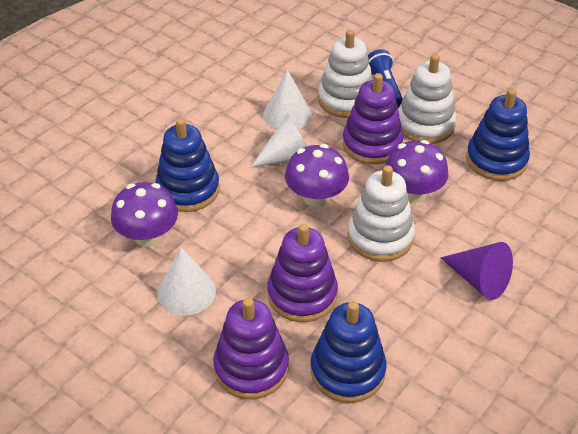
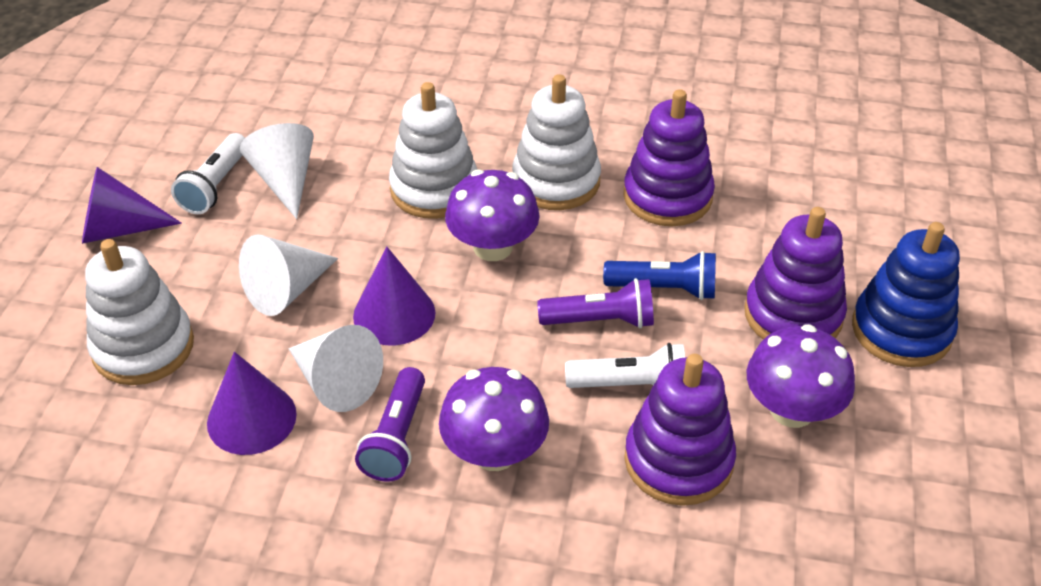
blue stacking toy: [155,118,220,212] [311,301,387,403] [466,89,530,181] = 3 -> [852,222,960,367] = 1
purple cone: [440,242,513,300] = 1 -> [82,167,182,244] [207,352,297,455] [353,246,435,346] = 3
purple flashlight: none = 0 -> [355,367,425,482] [537,278,654,328] = 2
white flashlight: none = 0 -> [171,133,245,214] [565,343,685,388] = 2

